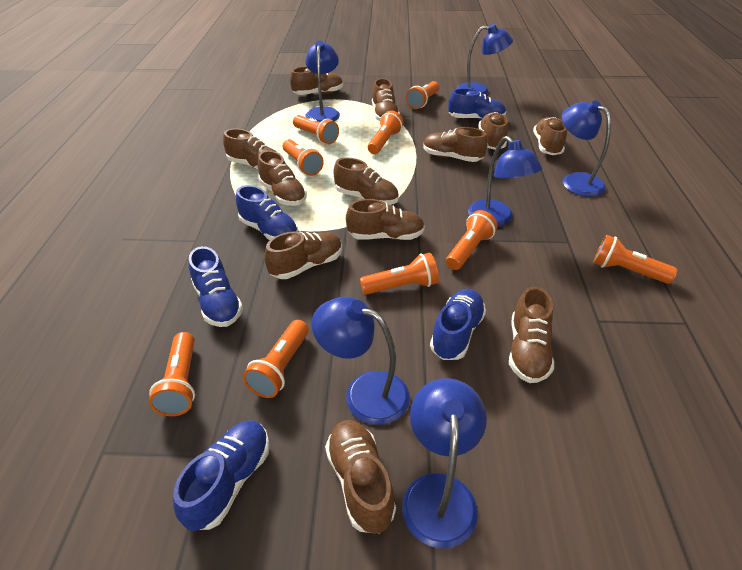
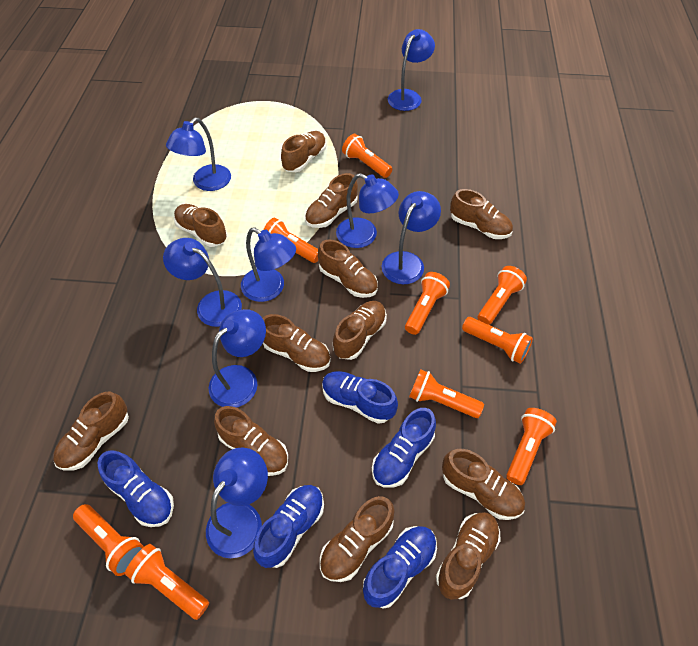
blue lamp: [305,41,340,122] [312,297,410,425] [402,378,487,548] [457,24,513,95] [468,136,542,226] [562,100,611,197] = 6 -> [163,238,242,327] [166,118,231,191] [206,447,268,558] [209,309,266,407] [241,227,296,302] [336,173,399,248] [382,191,441,284] [388,29,435,111] = 8

